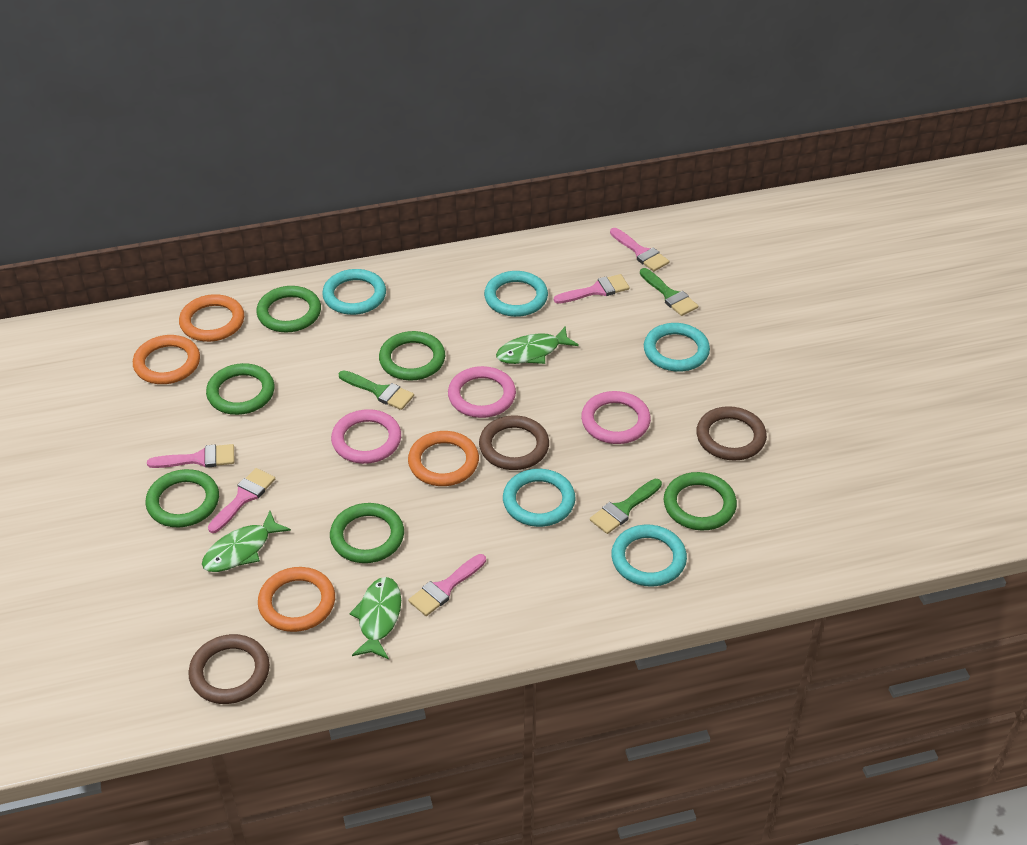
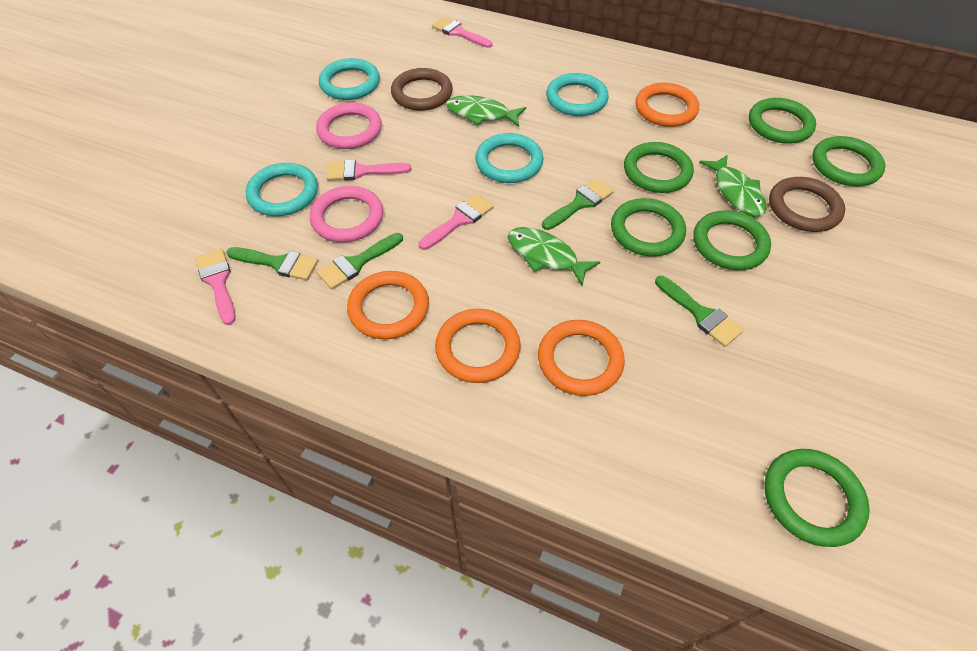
brown ring: [188,634,270,704] [479,415,549,470] [696,406,767,461] = 3 -> [391,68,453,111] [769,177,845,232] = 2
green brush: [339,370,414,410] [590,479,662,534] [640,268,698,316] = 3 -> [226,247,318,280] [317,233,403,289] [542,178,614,230] [655,276,744,347] = 4
pink brush: [147,444,234,468] [208,468,275,533] [408,554,486,616] [554,274,630,304] [610,228,669,271] = 5 -> [196,249,236,325] [326,159,411,181] [419,193,493,250] [432,17,492,48] = 4
pink ring: [331,409,401,464] [448,366,516,418] [581,391,651,444] = 3 -> [310,186,383,242] [316,103,382,149] = 2
turquoise ring: [322,269,386,315] [484,271,548,317] [503,469,576,527] [611,525,687,586] [644,323,710,372] = 5 -> [246,163,318,216] [319,58,380,100] [475,133,543,183] [546,73,609,116] = 4

